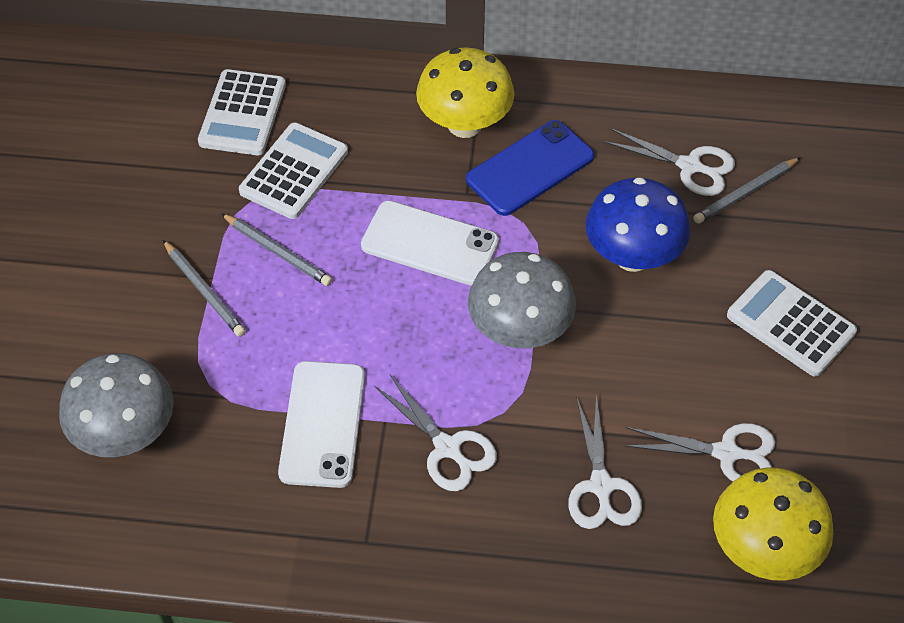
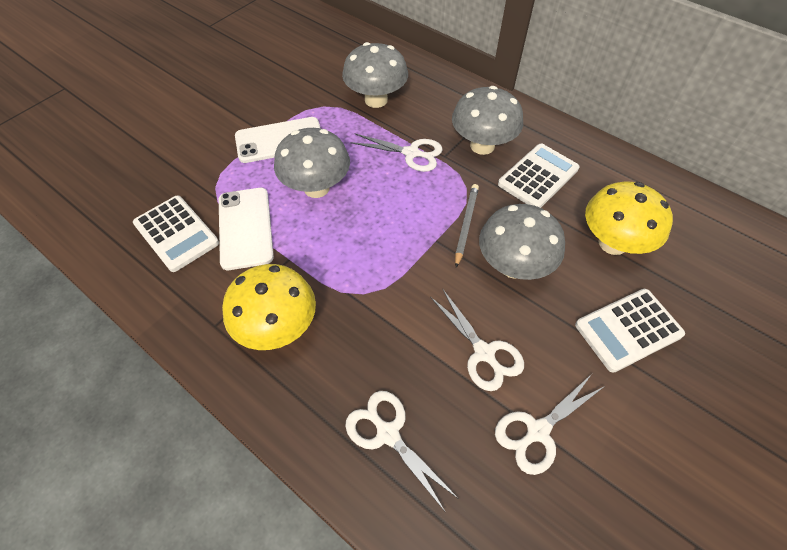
blue mushroom: [586,177,690,272] = 1 -> none = 0
blue phone: [466,120,594,216] = 1 -> none = 0
grey mushroom: [59,353,174,457] [468,252,576,348] = 2 -> [274,128,350,198] [342,42,408,108] [452,86,523,155] [479,204,565,280] = 4
grey pencil: [163,240,246,337] [221,213,332,286] [693,157,801,224] = 3 -> [455,184,479,268] = 1

